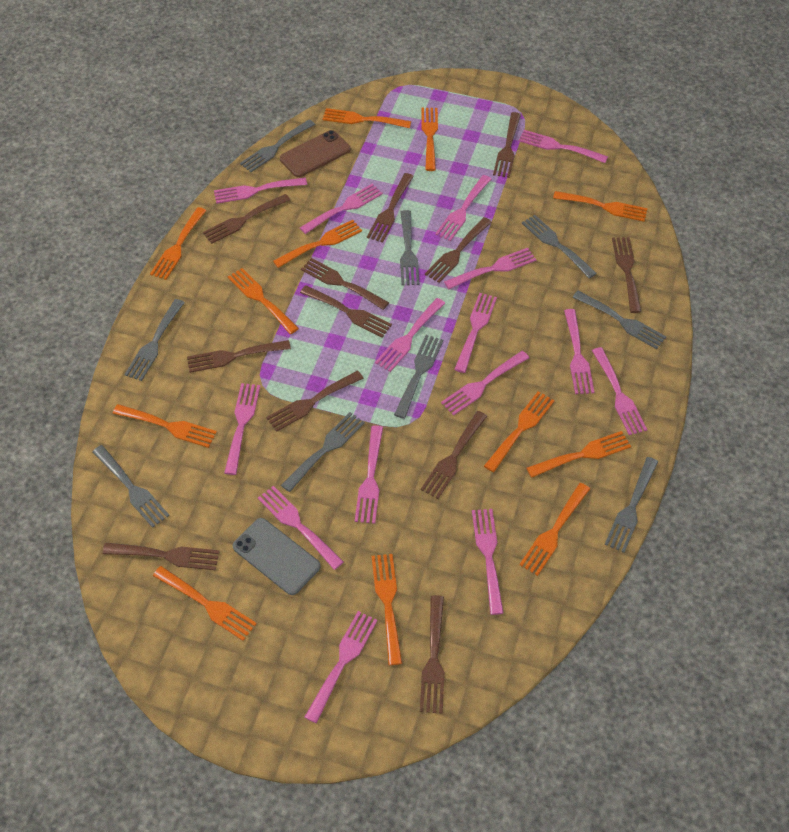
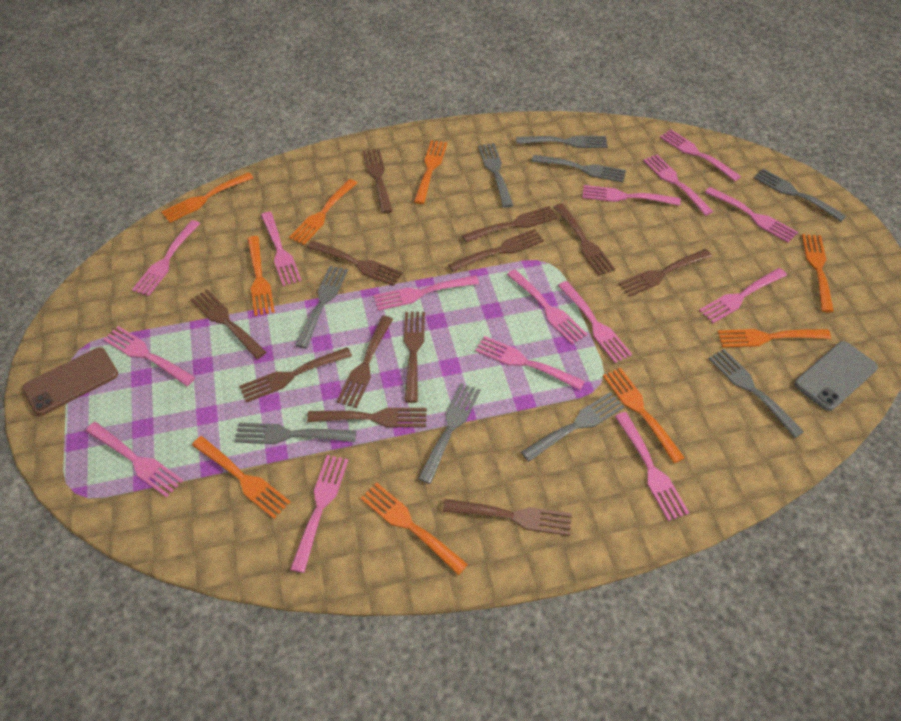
orange fork: [113,404,217,448] [150,207,207,280] [153,566,257,641] [228,268,299,334] [273,220,362,268] [322,108,411,128] [371,554,402,665] [421,108,438,171] [484,391,555,472] [519,483,590,576] [526,431,631,478] [553,191,648,222] = 12 -> [162,172,253,223] [192,436,291,519] [247,236,275,316] [289,179,357,245] [361,483,468,575] [414,140,447,204] [603,368,685,463] [717,329,831,348] [802,234,834,313] = 9

